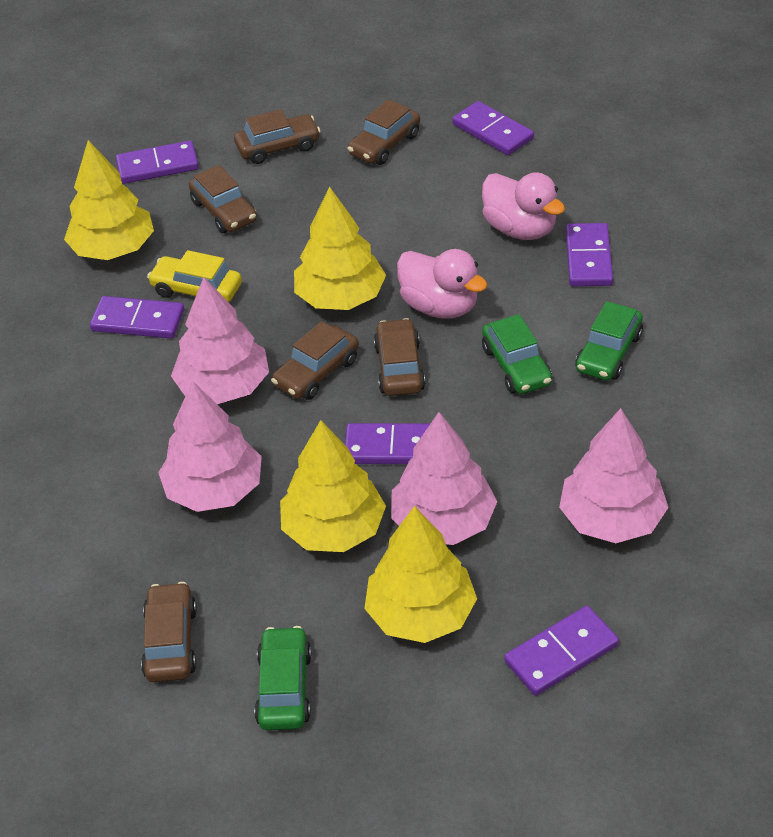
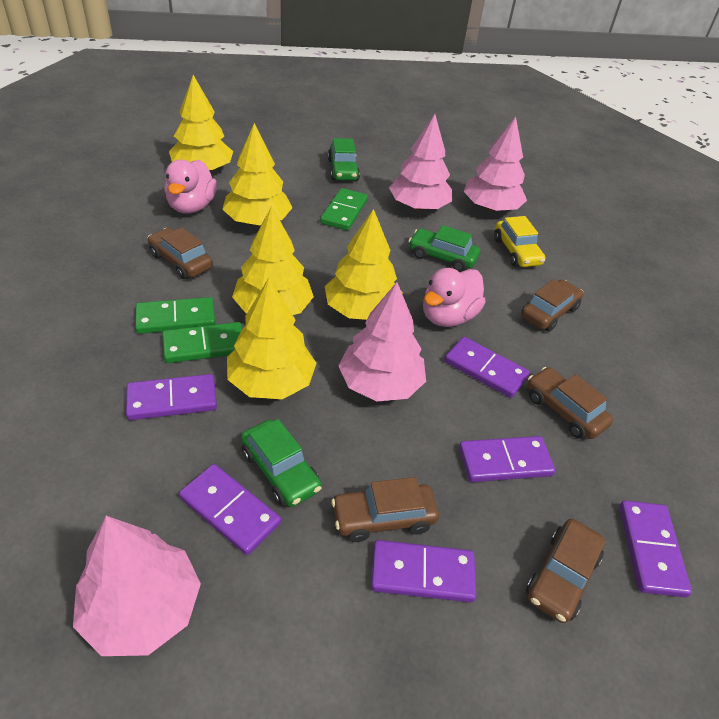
brown car: [141,582,197,682] [189,165,257,233] [234,109,320,164] [271,321,359,400] [347,99,420,165] [374,318,425,396] = 6 -> [148,228,213,279] [331,477,439,542] [521,279,584,332] [526,519,605,623] [527,367,613,439] = 5
green domino: none = 0 -> [135,297,215,334] [162,322,242,363] [320,188,368,231] = 3
yellow tree: [64,140,154,260] [280,420,386,552] [294,187,386,310] [364,506,477,643] = 4 -> [169,75,233,170] [222,123,292,226] [227,278,316,399] [232,206,314,315] [325,209,403,320] = 5

